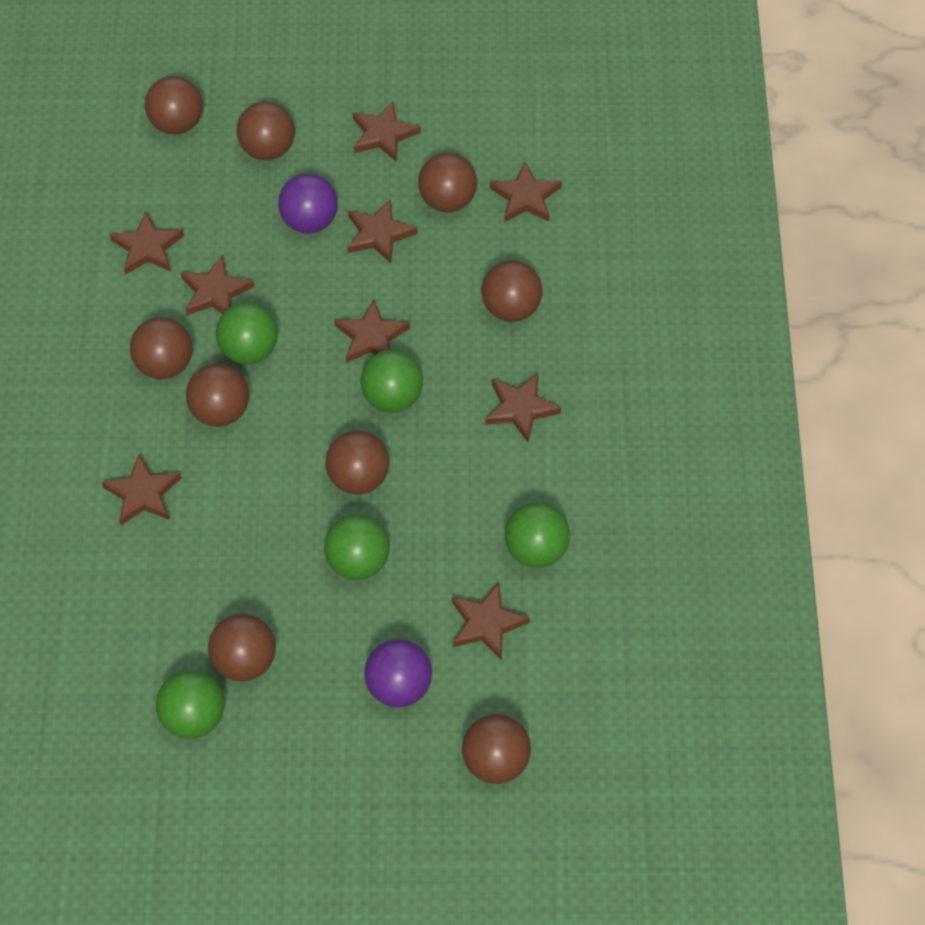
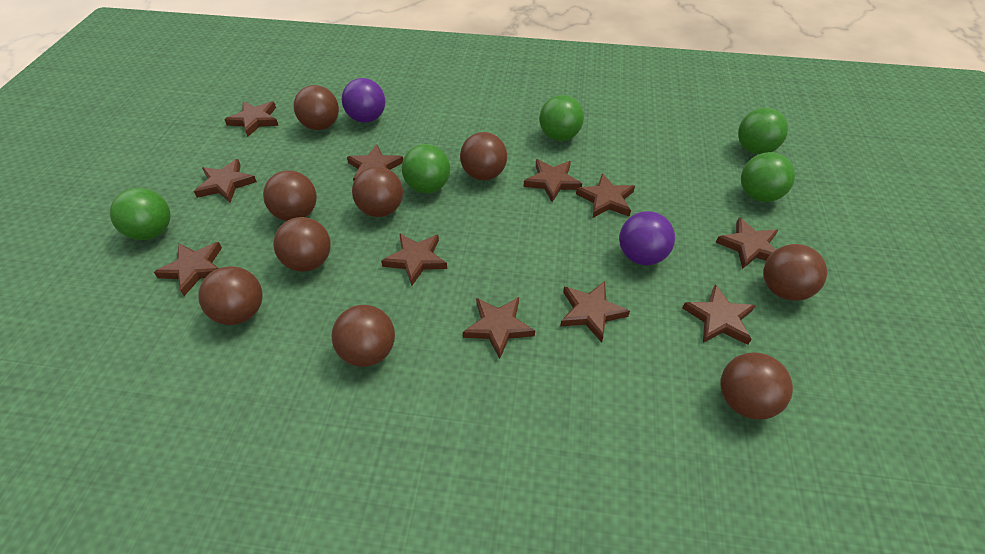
brown star: [102,454,181,525] [110,211,184,275] [181,256,254,315] [335,299,410,363] [348,199,417,264] [353,101,421,162] [452,583,530,660] [485,373,561,442] [490,162,562,222] = 9 -> [154,242,222,296] [194,159,257,202] [224,101,279,137] [347,144,403,181] [381,233,447,286] [463,297,535,359] [524,159,582,202] [560,281,630,342] [576,173,635,218] [682,284,755,345] [716,217,778,269] = 11

